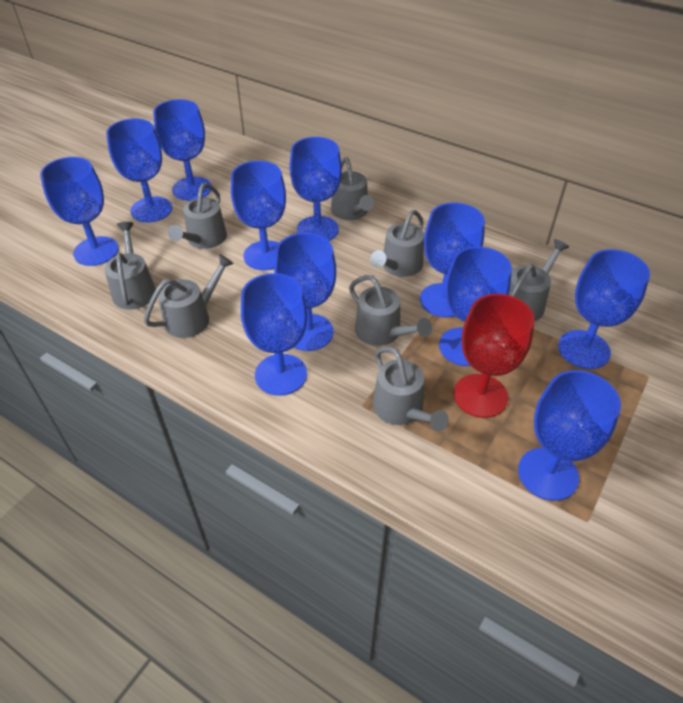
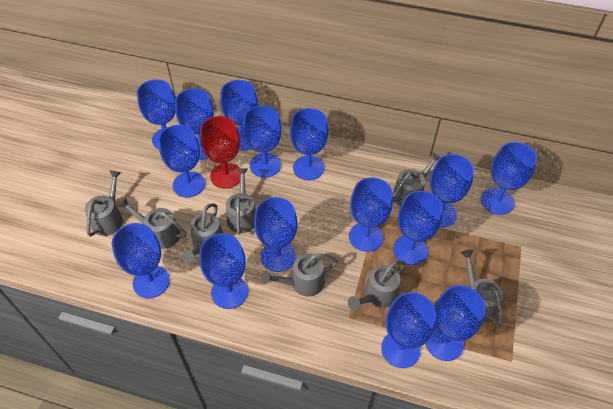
blue goblet: [40,157,119,266] [106,118,172,222] [153,99,212,201] [231,161,286,270] [241,273,307,396] [274,233,336,351] [290,137,342,241] [420,202,485,317] [439,247,512,366] [518,370,621,501] [558,249,650,369] = 11 -> [112,223,170,298] [137,79,176,149] [158,125,205,197] [175,88,214,160] [199,233,248,309] [220,80,258,151] [243,106,281,178] [254,197,298,272] [290,108,328,180] [349,177,393,252] [381,292,436,368] [393,191,443,265] [425,285,485,361] [430,154,474,227] [481,142,537,215] = 15

